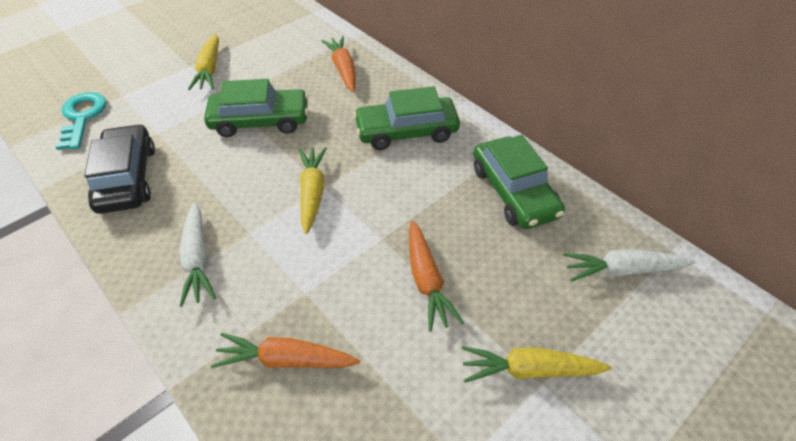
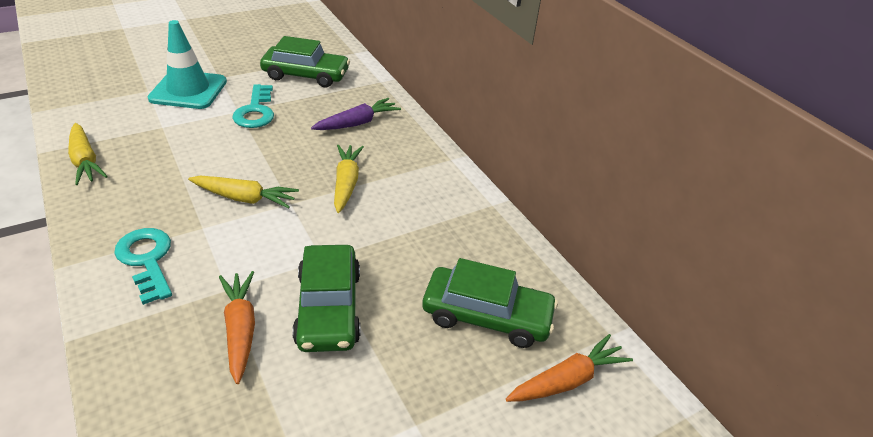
black car: [84,124,155,214] = 1 -> none = 0
orange carrot: [211,333,360,368] [321,36,356,92] [409,220,464,332] = 3 -> [219,271,255,384] [506,334,633,402] = 2
purple carrot: none = 0 -> [311,98,401,130] = 1
turquoise key: [55,92,107,150] = 1 -> [114,228,172,305] [232,84,274,128] = 2
turquoise traffic cone: none = 0 -> [148,20,227,109] = 1
white carrot: [180,202,216,307] [563,249,695,281] = 2 -> none = 0

